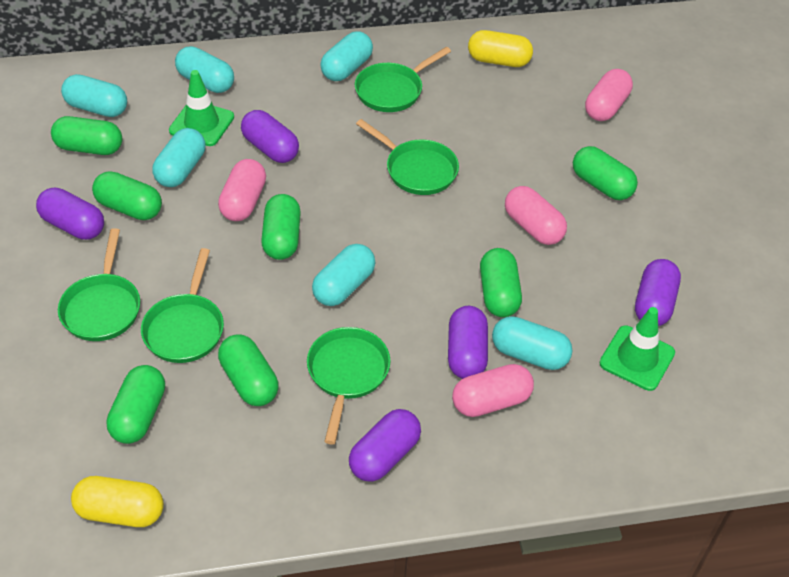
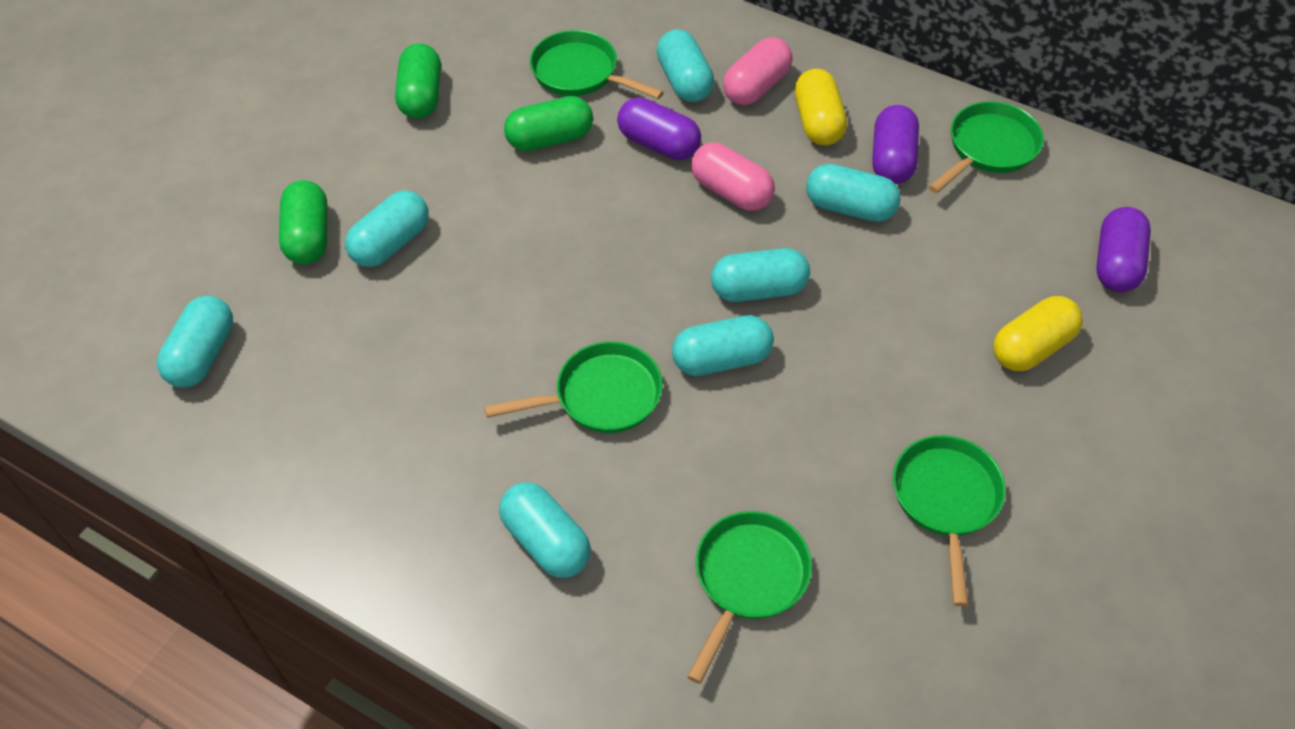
green capsule: [51,116,122,155] [92,171,162,220] [106,365,165,444] [218,334,278,406] [261,194,301,260] [480,248,522,317] [573,146,638,200] = 7 -> [279,180,328,264] [395,43,441,119] [504,96,593,151] = 3
green traffic cone: [169,70,234,146] [599,307,675,391] = 2 -> none = 0
pink capsule: [218,159,266,221] [452,364,534,417] [505,186,567,245] [585,69,633,121] = 4 -> [691,142,775,211] [723,37,793,105] = 2
purple capsule: [36,188,104,240] [241,110,299,163] [349,409,421,482] [448,306,488,379] [635,259,681,326] = 5 -> [617,97,701,160] [872,105,919,184] [1096,207,1151,292] = 3
turquoise capsule: [61,74,127,117] [152,128,205,187] [175,46,234,93] [312,244,375,306] [320,31,373,81] [492,316,572,370] = 6 -> [157,296,233,388] [345,190,429,267] [499,482,591,578] [657,29,714,102] [672,315,774,376] [711,248,810,302] [806,164,901,222] = 7

